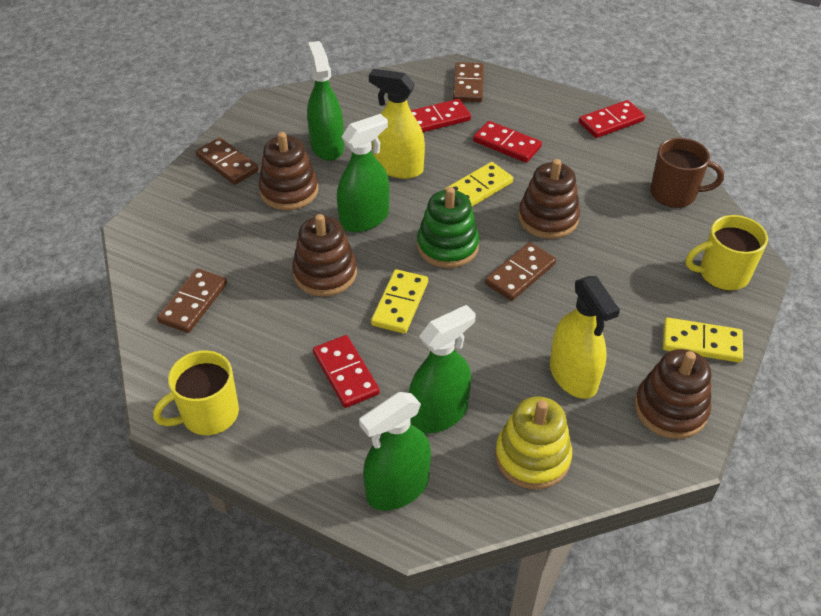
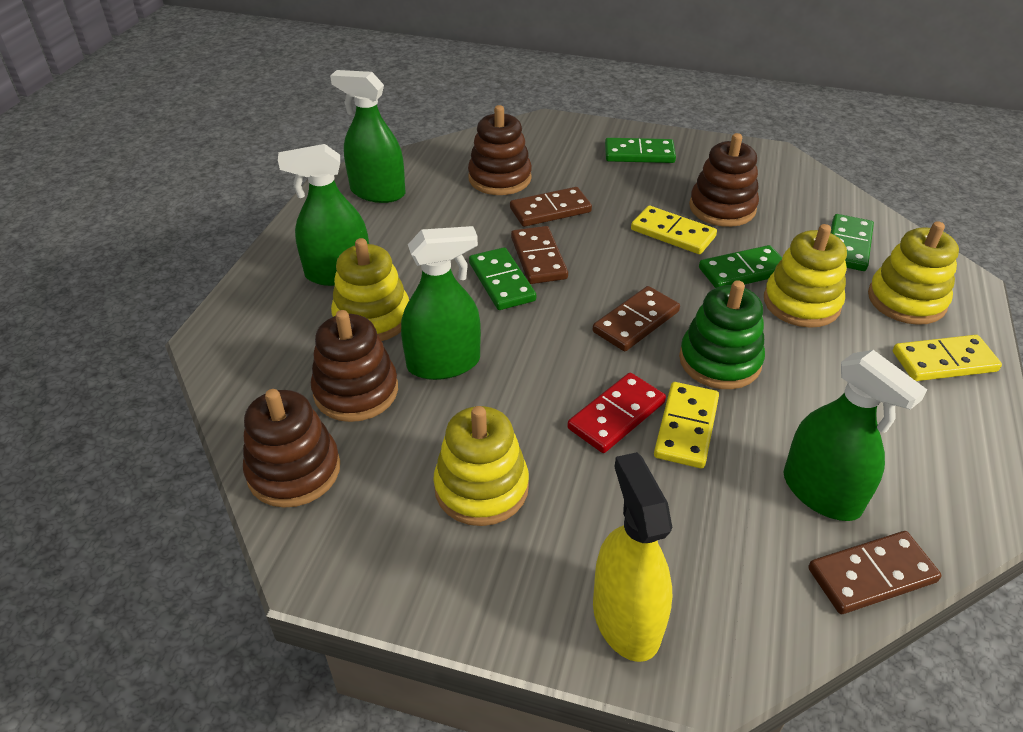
brown mug: [650,138,724,208] = 1 -> none = 0
green domino: none = 0 -> [469,247,536,310] [605,138,676,163] [699,245,782,288] [830,214,874,271] = 4
red domino: [313,335,380,408] [411,99,471,132] [473,121,542,163] [579,100,645,138] = 4 -> [567,373,666,453] = 1
yellow mug: [153,351,239,435] [686,215,768,291] = 2 -> none = 0
yellow spray bottle: [369,69,425,179] [550,276,620,399] = 2 -> [593,452,672,662] = 1
yellow stacking toy: [495,396,572,489] = 1 -> [331,238,409,341] [433,406,529,526] [764,224,847,328] [868,221,959,325] = 4

